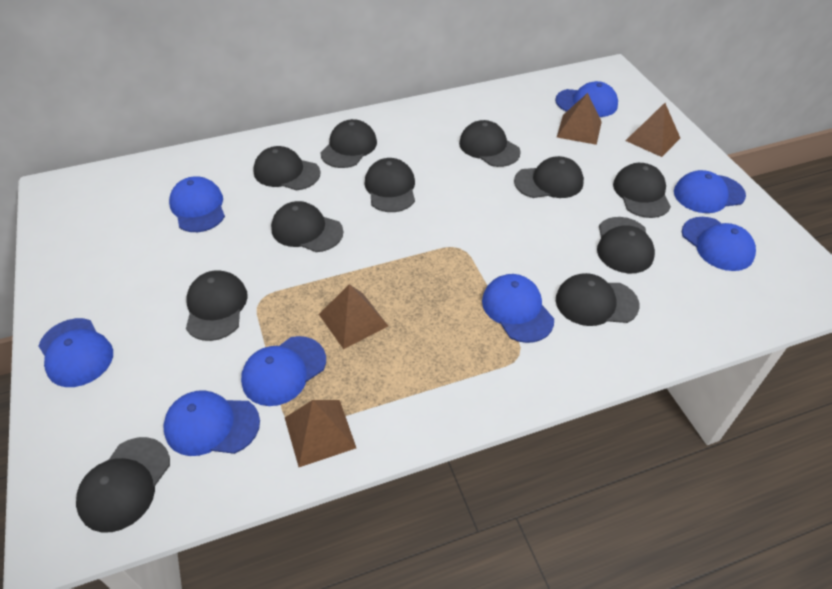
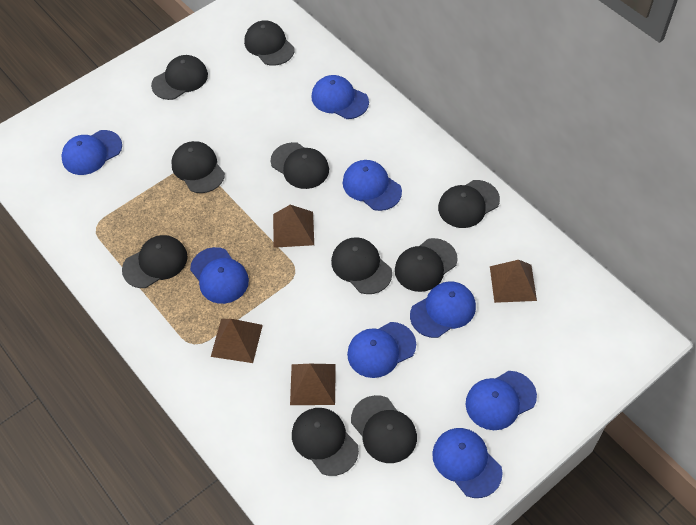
black cap: [76,437,170,533] [186,270,248,341] [253,146,321,190] [271,201,343,252] [320,119,377,168] [364,158,415,212] [459,120,521,167] [514,156,584,198] [556,273,640,326] [597,217,655,273] [613,163,671,218] = 11 -> [122,235,187,288] [151,55,208,100] [171,141,225,193] [244,20,295,66] [271,142,329,189] [292,408,359,476] [331,237,392,294] [351,395,417,463] [395,238,458,292] [438,180,500,228] = 10

